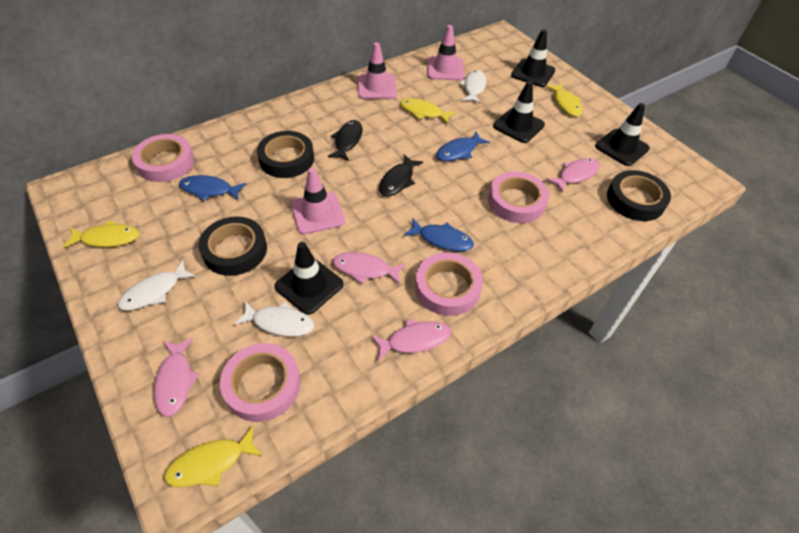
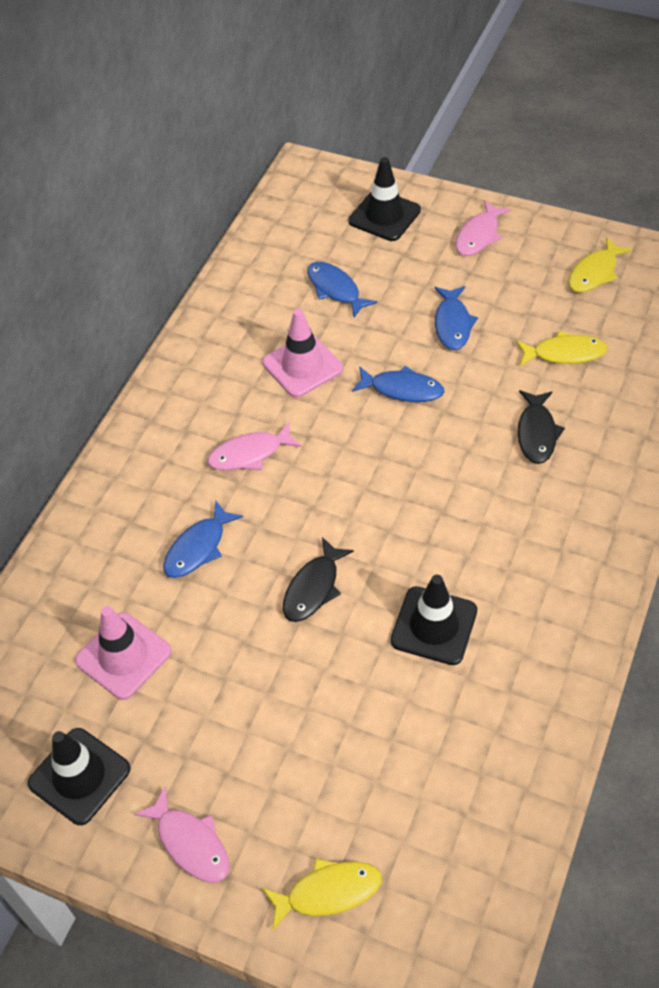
black tape: [198,216,267,276] [257,131,314,178] [607,170,671,221] = 3 -> none = 0
black traffic cone: [274,242,344,315] [493,81,545,143] [511,29,555,87] [595,103,650,166] = 4 -> [28,728,130,825] [348,157,421,241] [391,575,477,665] = 3
blue fish: [179,175,246,201] [404,219,474,251] [436,132,490,161] = 3 -> [163,500,243,578] [307,262,377,318] [352,366,444,402] [434,286,478,350] = 4
pink fish: [154,338,200,417] [333,252,406,285] [371,319,451,361] [546,158,599,193] = 4 -> [134,787,229,882] [207,422,302,470] [456,200,511,256] = 3
pink tape: [132,134,195,182] [220,343,301,422] [415,252,483,316] [488,172,549,223] = 4 -> none = 0
pink traffic cone: [291,168,345,234] [358,42,397,99] [427,25,464,80] = 3 -> [75,606,172,700] [263,309,343,397] = 2
white fish: [118,260,196,311] [234,301,314,337] [459,70,487,104] = 3 -> none = 0
yellow fish: [63,221,139,248] [164,426,262,487] [400,98,455,124] [545,83,582,116] = 4 -> [262,858,382,930] [516,331,608,366] [568,237,632,293] = 3

